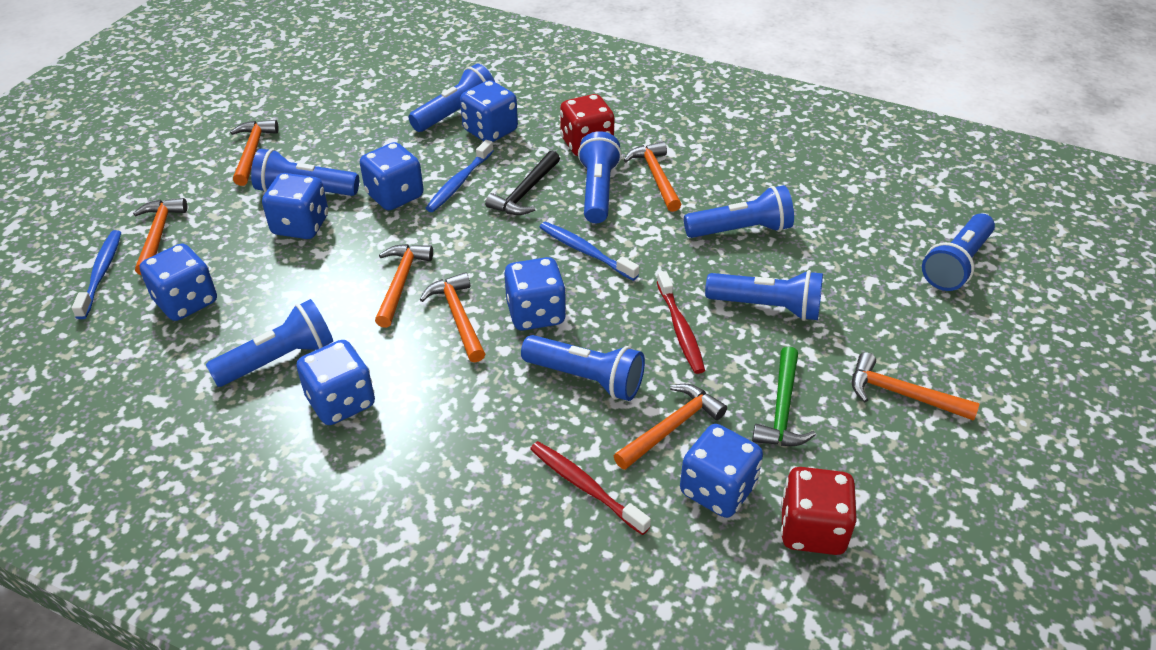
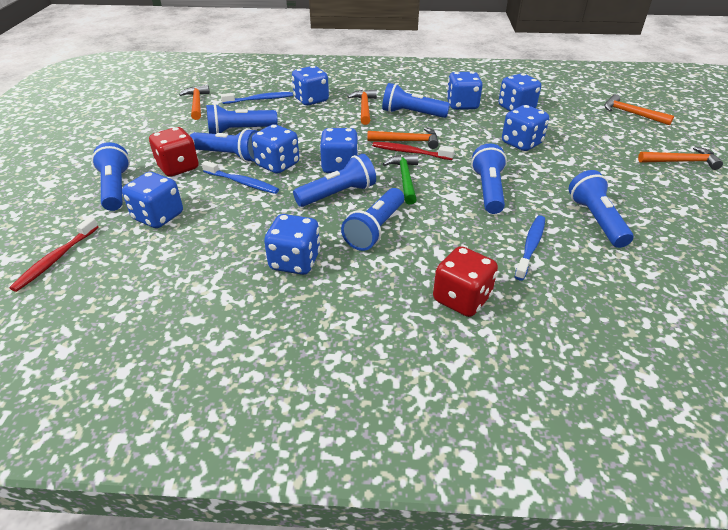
black hammer: [485,151,560,215] = 1 -> none = 0
blue dice: [140,243,217,321] [262,173,328,239] [297,340,375,425] [360,142,424,210] [460,80,518,142] [504,257,567,331] [680,424,763,518] = 7 -> [122,172,183,228] [251,124,299,174] [264,214,320,275] [292,66,329,105] [320,128,358,173] [446,71,483,110] [499,73,541,111] [502,105,549,151] = 8
orange hammer: [133,198,187,276] [230,120,279,186] [375,244,433,328] [419,272,485,362] [614,384,727,470] [624,141,682,212] [852,352,980,421] = 7 -> [179,85,210,120] [347,89,377,125] [367,127,439,149] [605,94,674,125] [638,146,723,170] = 5

